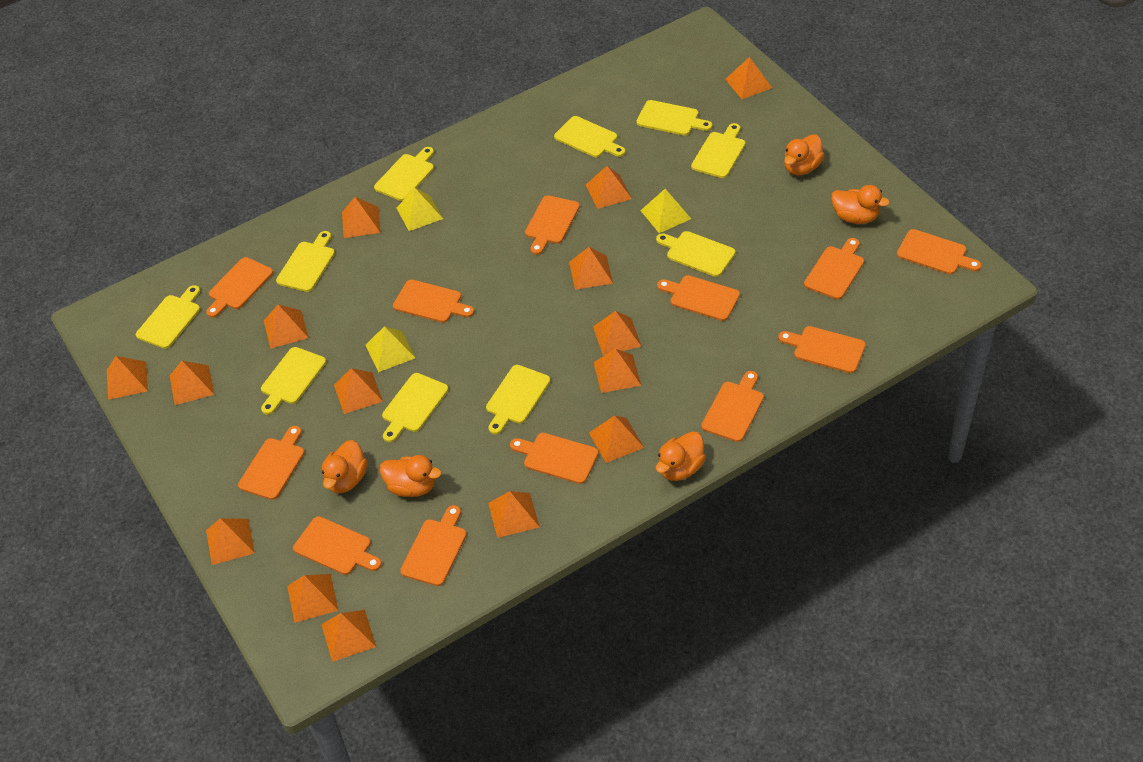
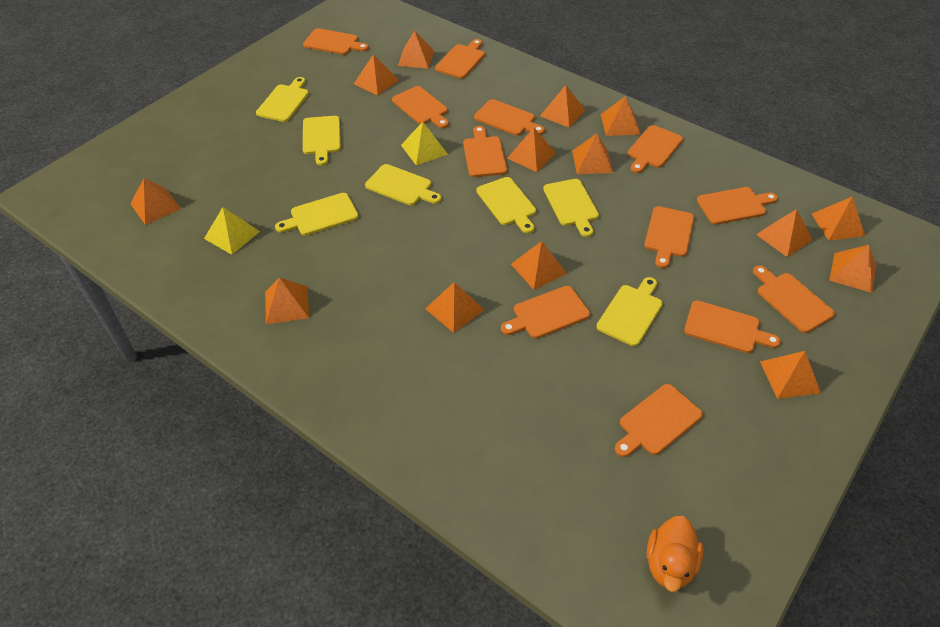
orange duck: [322,440,367,493] [380,455,441,497] [656,431,706,481] [784,134,825,175] [831,185,890,224] = 5 -> [647,516,703,592] = 1
orange pyramid: [107,356,148,400] [170,361,214,405] [206,518,255,565] [264,304,309,349] [287,574,339,623] [321,610,376,662] [334,368,383,414] [342,197,381,238] [488,491,540,538] [569,247,613,290] [586,166,632,209] [589,415,644,463] [593,311,642,355] [593,349,641,393] [725,57,772,99] = 15 -> [130,178,181,225] [265,277,309,324] [354,54,399,96] [398,30,434,69] [425,282,485,333] [507,128,556,172] [511,241,567,290] [540,85,585,128] [572,134,613,174] [600,96,641,136] [756,209,813,257] [760,351,821,399] [812,197,865,241] [829,245,876,293] = 14
yellow cutting board: [136,285,200,349] [261,347,326,415] [276,231,335,292] [374,147,434,201] [382,373,448,442] [486,365,550,434] [554,116,625,157] [636,100,712,136] [656,231,735,277] [691,123,745,178] = 10 -> [256,77,309,122] [275,193,359,236] [303,116,341,166] [365,164,441,206] [476,177,536,233] [543,179,599,237] [596,277,663,346] = 7
yellow pyramid: [366,326,415,372] [397,188,443,231] [640,189,691,233] = 3 -> [204,207,260,255] [401,122,448,165] = 2

